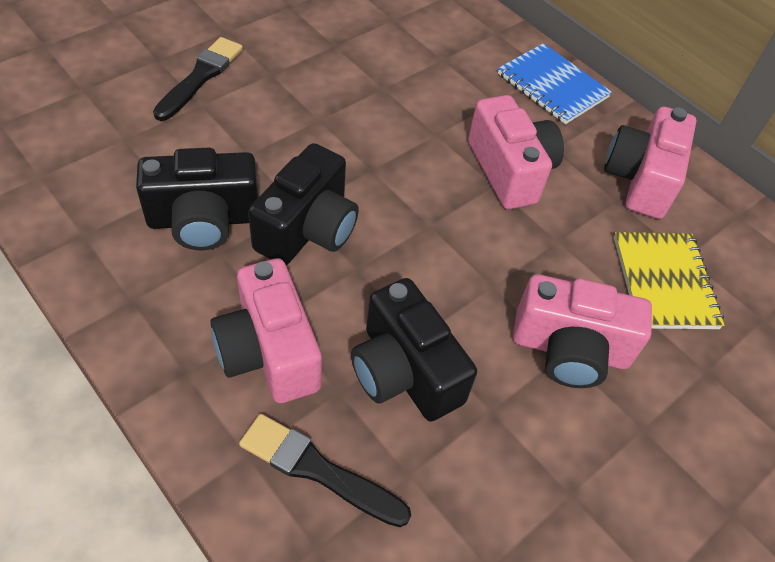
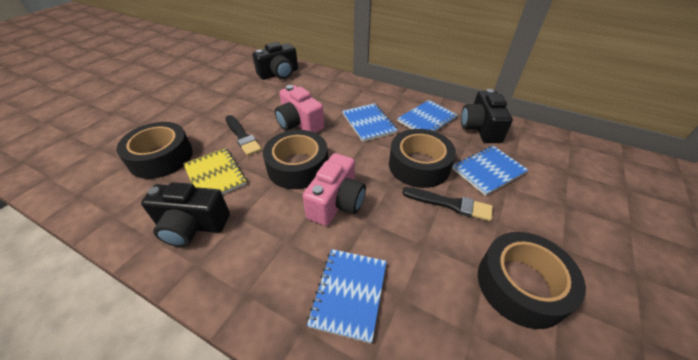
black tape: none = 0 -> [116,122,193,179] [263,130,328,189] [389,129,456,188] [478,232,586,329] = 4
blue notebook: [498,43,612,124] = 1 -> [307,249,387,343] [342,103,398,142] [397,100,458,132] [452,146,528,196] = 4
pink camera: [210,258,322,403] [468,95,564,209] [513,274,652,388] [604,107,697,219] = 4 -> [275,85,324,133] [303,153,366,226] = 2

